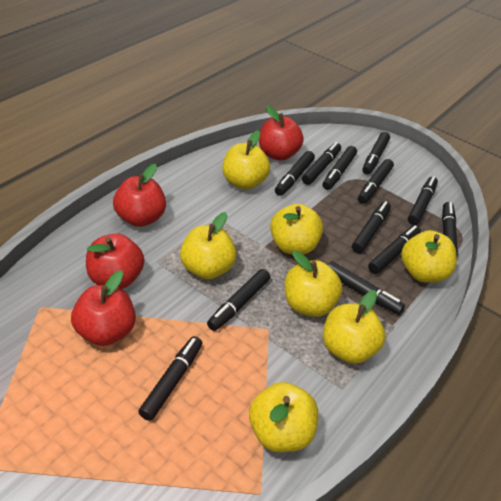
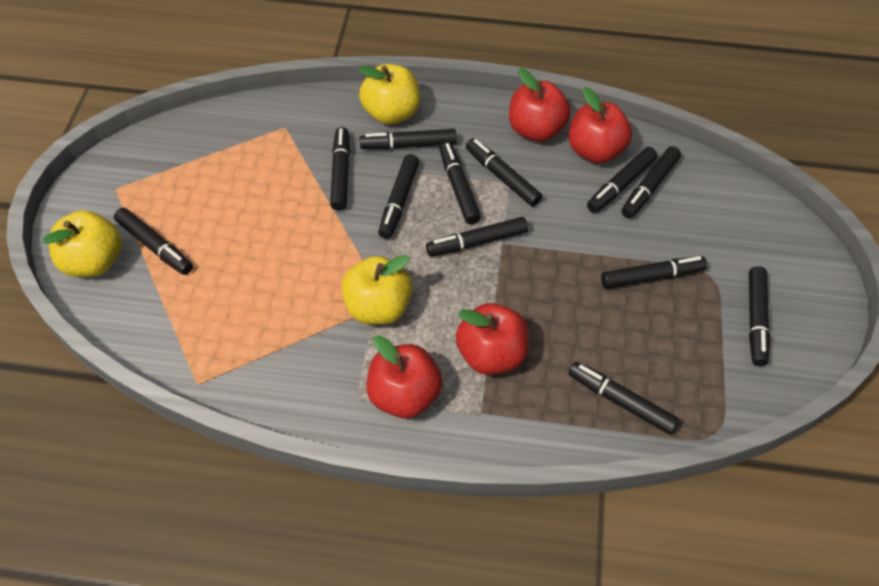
yellow apple: [180,212,237,280] [223,130,270,190] [249,382,318,452] [270,204,323,255] [285,251,342,317] [323,290,385,364] [401,230,457,283] = 7 -> [43,210,122,277] [341,255,413,324] [358,64,420,125] = 3

